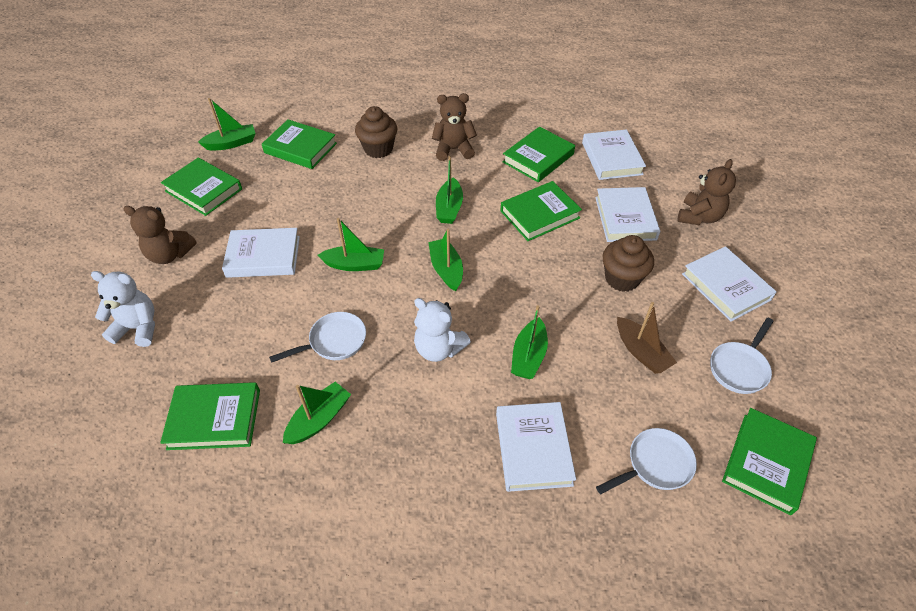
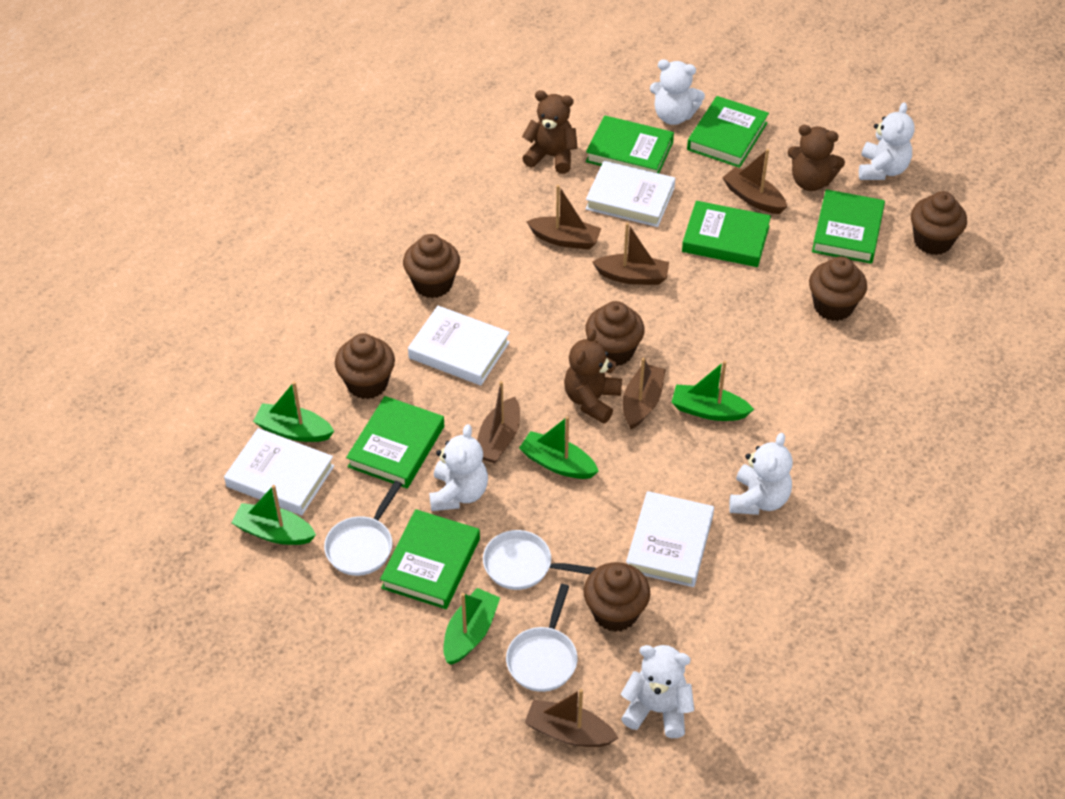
brown boat: [617,302,677,374] = 1 -> [477,381,520,463] [524,689,618,747] [526,185,601,249] [592,223,669,285] [623,358,666,429] [722,149,787,214] = 6
brown cupcake: [355,106,397,158] [602,235,654,292] = 2 -> [335,333,395,399] [403,234,460,298] [583,562,650,632] [585,301,645,366] [809,256,867,321] [911,191,967,255] = 6
green boat: [198,98,256,150] [283,382,351,444] [317,218,384,271] [428,229,463,291] [436,156,463,224] [511,305,548,379] = 6 -> [231,485,316,545] [253,381,334,442] [443,588,500,665] [519,416,599,479] [671,361,754,421] = 5
white book: [222,228,300,278] [496,402,576,492] [582,129,646,180] [595,187,660,242] [682,246,777,322] = 5 -> [224,428,334,515] [408,306,510,385] [585,161,675,227] [626,491,714,587] = 4
white teddy bear: [91,271,155,347] [414,298,471,362] = 2 -> [429,424,488,511] [621,645,694,738] [650,59,705,125] [729,433,793,515] [859,102,915,180] = 5

